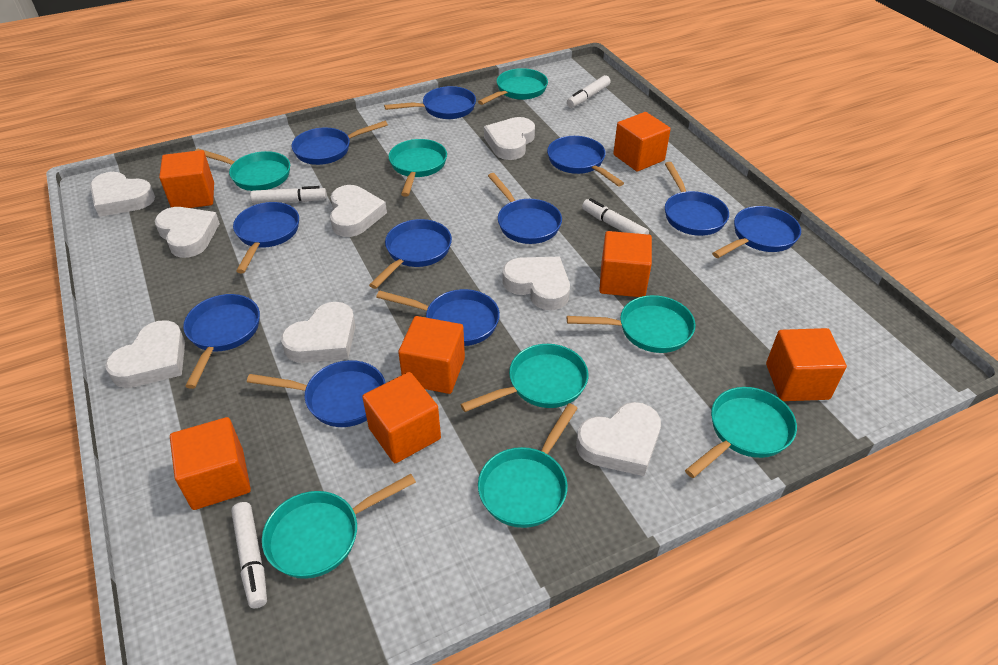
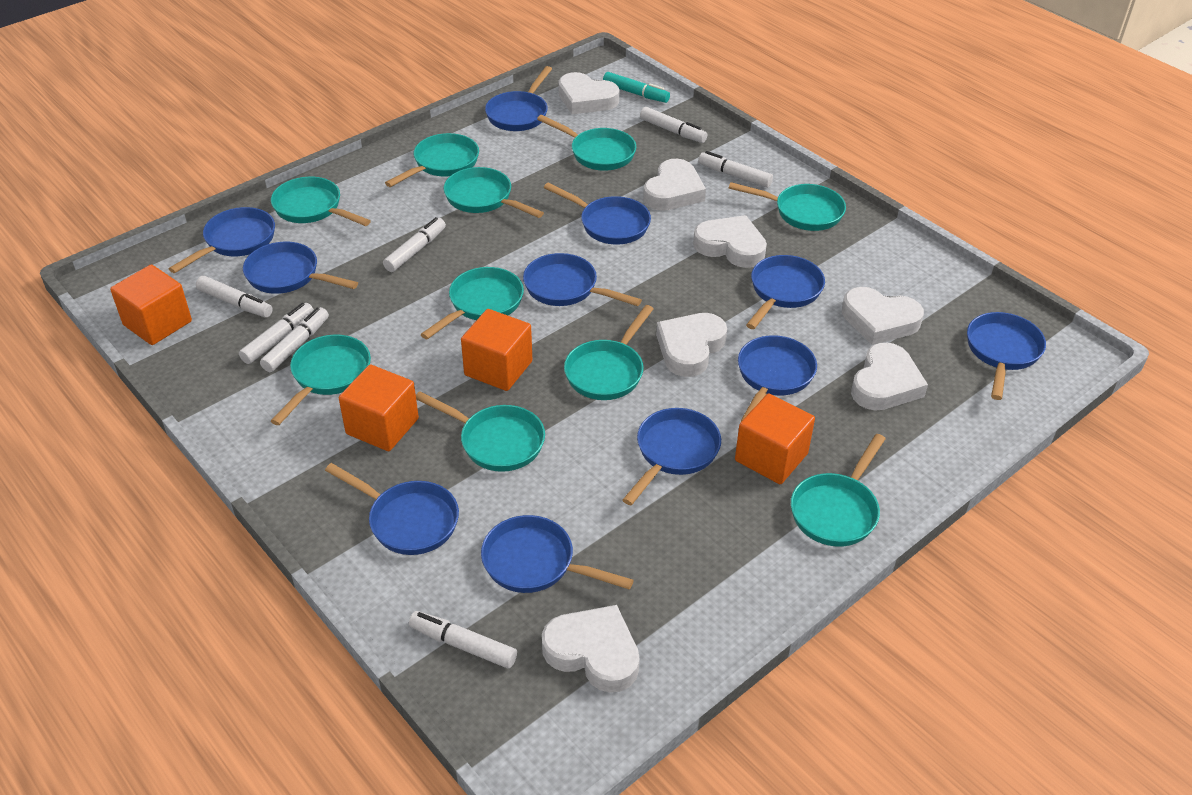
orange cube: [159,150,214,208] [170,417,251,510] [362,372,441,463] [398,316,465,394] [599,231,652,297] [613,112,671,172] [766,328,847,401] = 7 -> [110,265,192,345] [339,364,419,451] [461,309,532,391] [735,394,815,484] = 4
turquoise marker: none = 0 -> [603,72,670,103] = 1
turquoise pan: [195,149,290,191] [262,474,416,579] [388,139,447,197] [460,344,588,412] [478,68,548,105] [478,403,578,528] [567,295,695,353] [685,387,797,478] = 8 -> [271,177,371,226] [271,335,371,425] [385,133,479,187] [416,391,545,472] [420,267,524,339] [444,167,544,218] [537,115,636,171] [564,305,654,400] [729,182,846,231] [791,434,886,547] = 10
white heart: [90,172,155,217] [105,320,185,388] [155,207,220,258] [281,302,355,363] [330,185,387,237] [484,117,535,160] [503,257,570,310] [576,402,661,476] = 8 -> [542,605,640,693] [558,72,619,114] [643,159,706,211] [656,313,727,377] [693,215,767,268] [842,287,924,345] [851,343,928,411] = 7
white marker: [231,502,267,608] [250,186,327,204] [567,75,611,108] [582,198,649,235] = 4 -> [196,276,273,317] [239,303,314,364] [260,307,329,372] [383,217,446,272] [409,611,517,668] [640,107,707,143] [698,151,773,188] = 7

